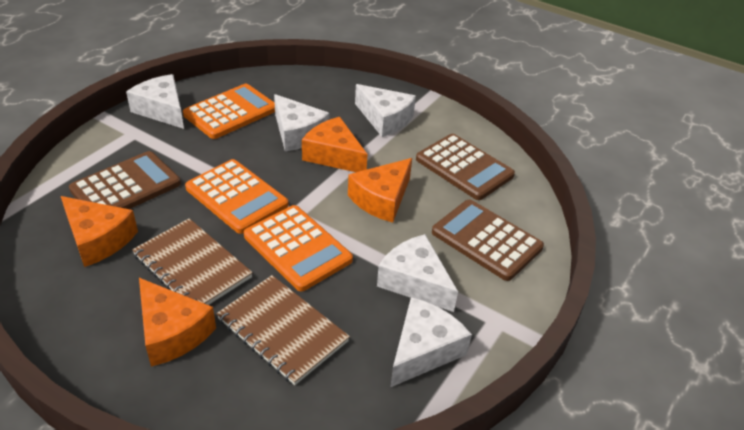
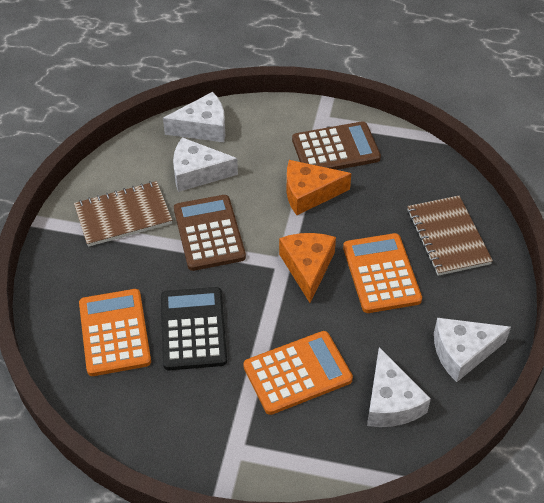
black calculator: none = 0 -> [161,287,227,370] = 1
brown calculator: [69,151,181,209] [416,134,515,200] [432,199,544,281] = 3 -> [174,195,246,271] [292,121,381,170] = 2
orange cheese: [61,196,138,267] [139,278,216,367] [302,117,368,172] [348,158,412,222] = 4 -> [279,233,336,303] [286,160,352,215] = 2
white cheese: [126,74,184,129] [274,94,330,151] [355,84,416,137] [377,234,458,312] [390,297,472,387] = 5 -> [163,92,225,142] [173,137,238,192] [367,347,431,427] [434,318,511,382] = 4

